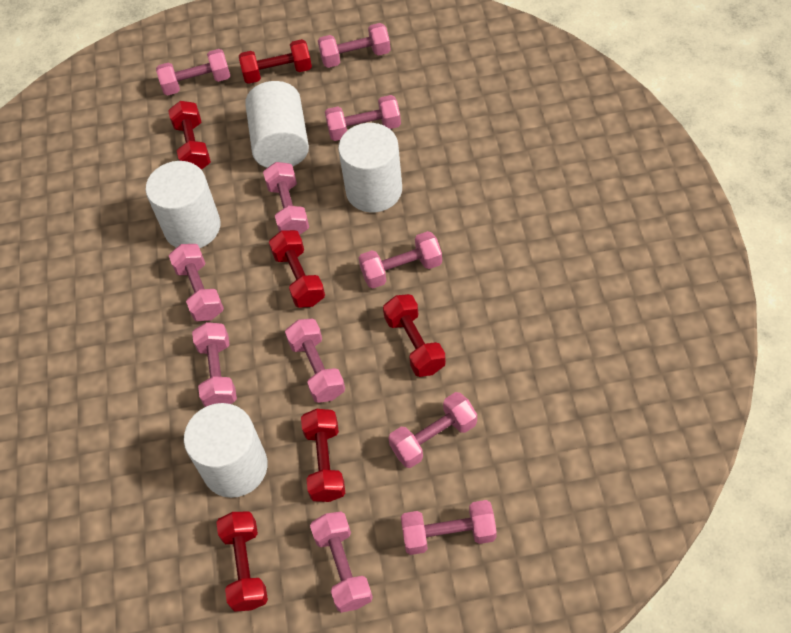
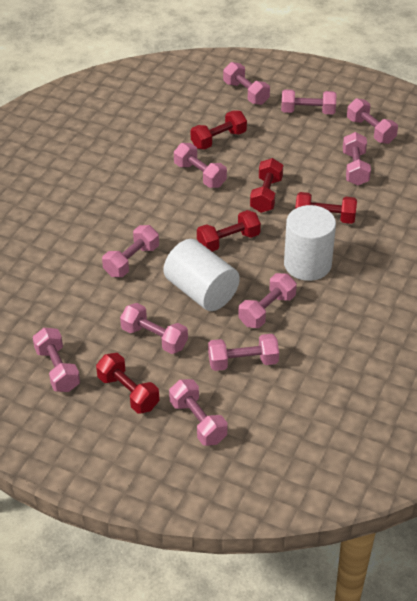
red dumbbell: [168,101,211,170] [216,511,268,612] [239,39,312,84] [269,230,325,308] [301,409,345,502] [383,294,446,377] = 6 -> [96,353,159,413] [191,110,247,150] [197,210,261,251] [250,158,283,213] [295,192,357,224] = 5
white cylinder: [146,161,220,248] [184,403,267,498] [245,81,309,168] [338,123,402,212] = 4 -> [163,239,240,311] [284,205,336,281] = 2

